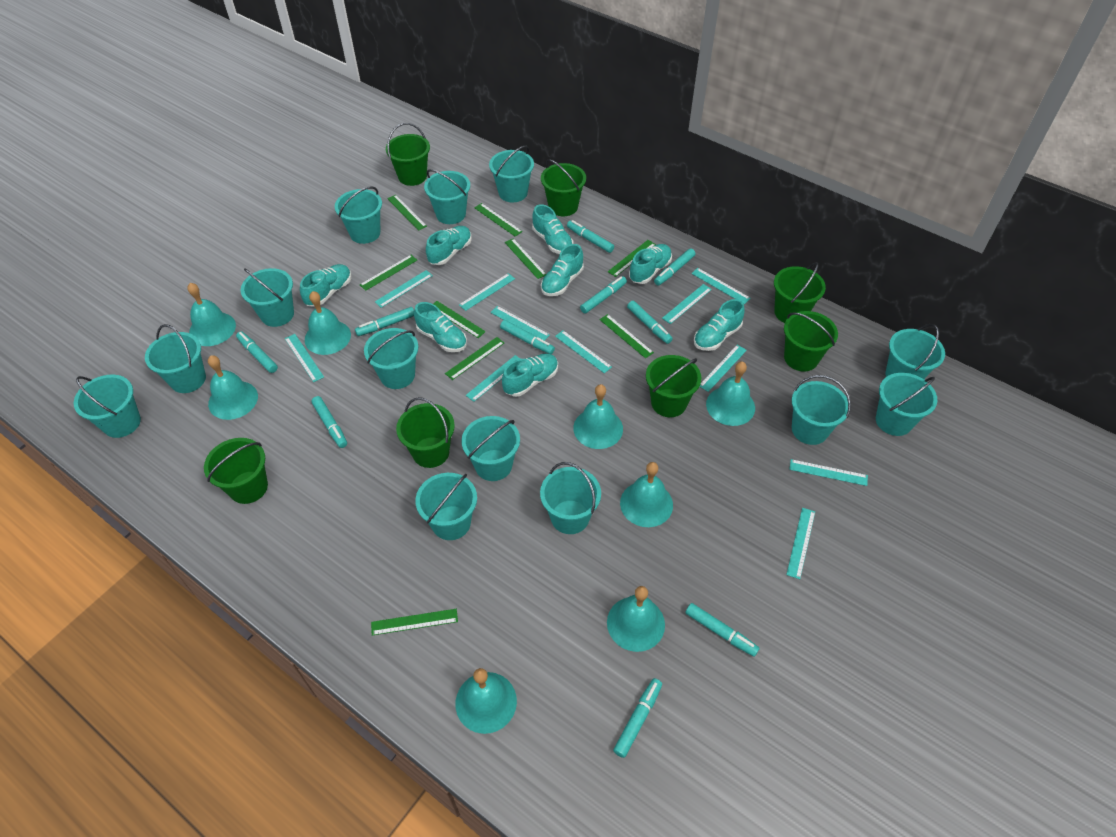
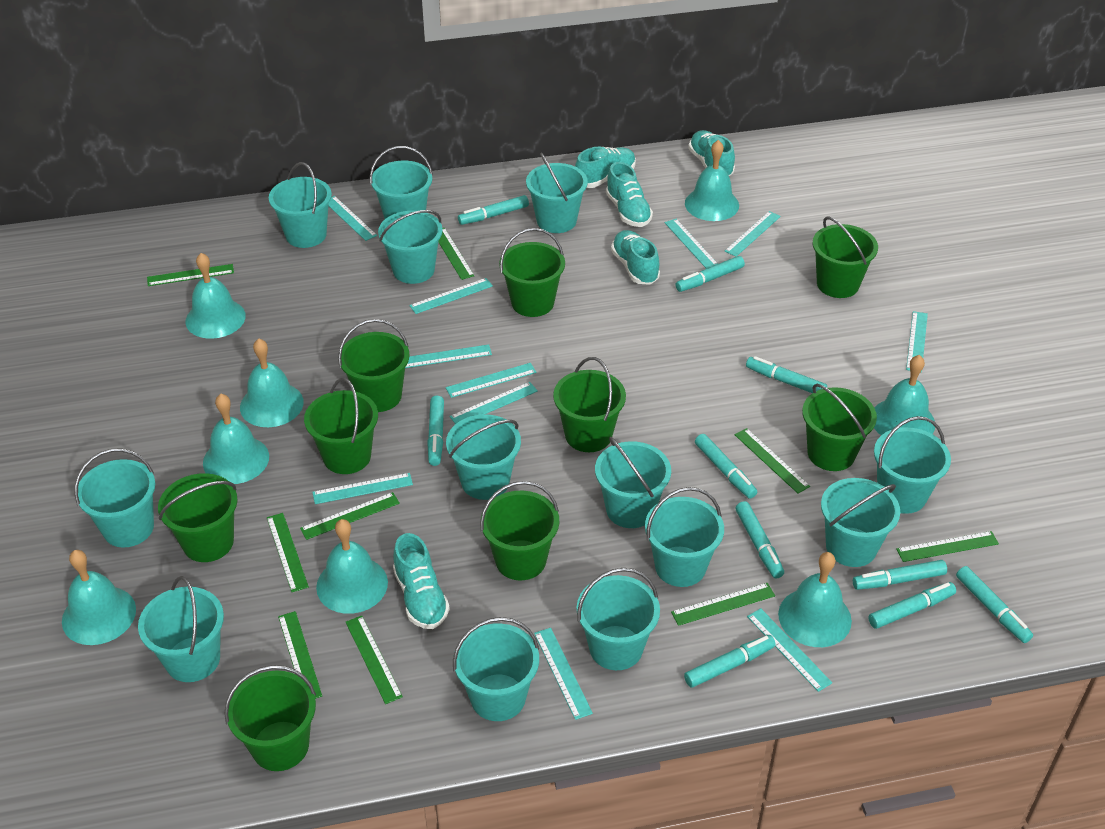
green bucket: [204,438,268,504] [386,123,430,186] [396,397,455,468] [541,159,586,216] [646,355,701,417] [774,262,826,323] [784,311,838,371] = 7 -> [158,473,238,562] [224,665,316,771] [304,378,378,474] [338,319,410,412] [480,481,559,580] [499,228,565,317] [553,357,626,452] [802,384,877,471] [813,217,878,298] = 9
turquoise shoe: [300,264,351,307] [414,302,467,352] [426,226,472,265] [502,353,558,397] [532,204,573,254] [541,244,584,296] [629,244,672,284] [694,299,745,351] = 8 -> [393,533,450,629] [575,147,636,188] [606,162,653,227] [611,230,660,285] [688,130,735,176] = 5

